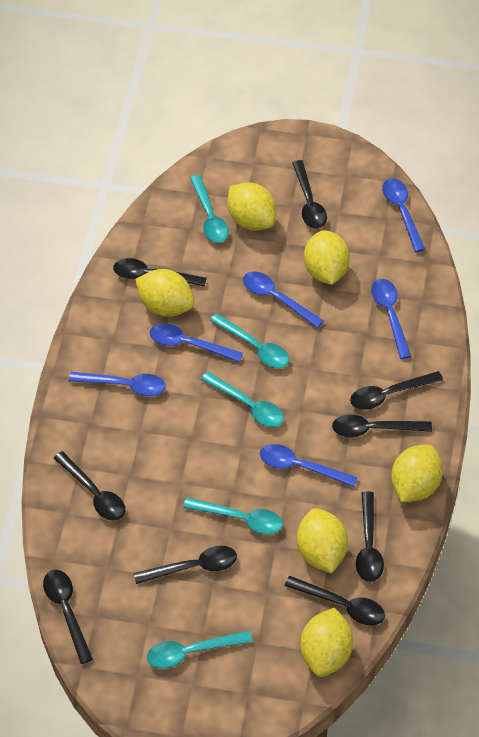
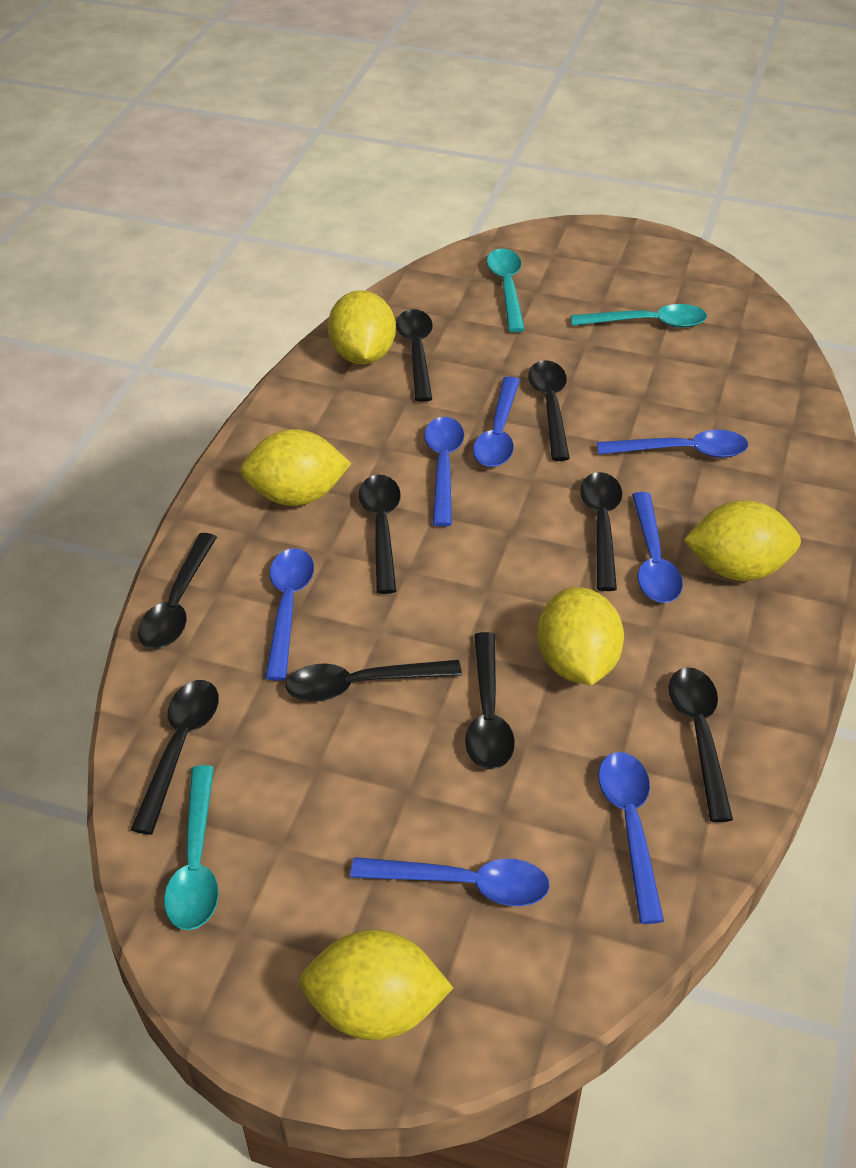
blue spoon: [69,372,165,396] [150,323,243,362] [243,272,324,328] [260,444,358,487] [371,279,411,359] [382,178,425,252] = 6 -> [265,548,314,681] [350,857,550,906] [424,417,464,527] [473,376,520,467] [597,430,748,458] [598,752,664,924] [632,492,683,603] = 7
turquoise spoon: [147,631,253,669] [183,497,283,534] [190,175,229,243] [201,372,284,427] [210,313,289,368] = 5 -> [164,765,219,930] [487,249,525,332] [571,304,707,328] = 3
yellow lemon: [135,269,194,317] [227,182,276,230] [297,508,348,574] [300,608,353,677] [304,230,350,285] [391,445,443,502] = 6 -> [240,429,351,506] [299,930,453,1040] [328,290,396,364] [537,587,624,685] [684,500,801,581] = 5

